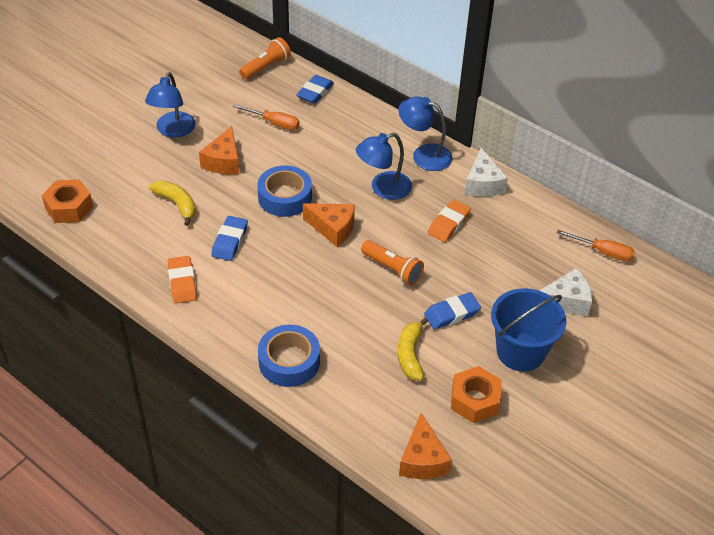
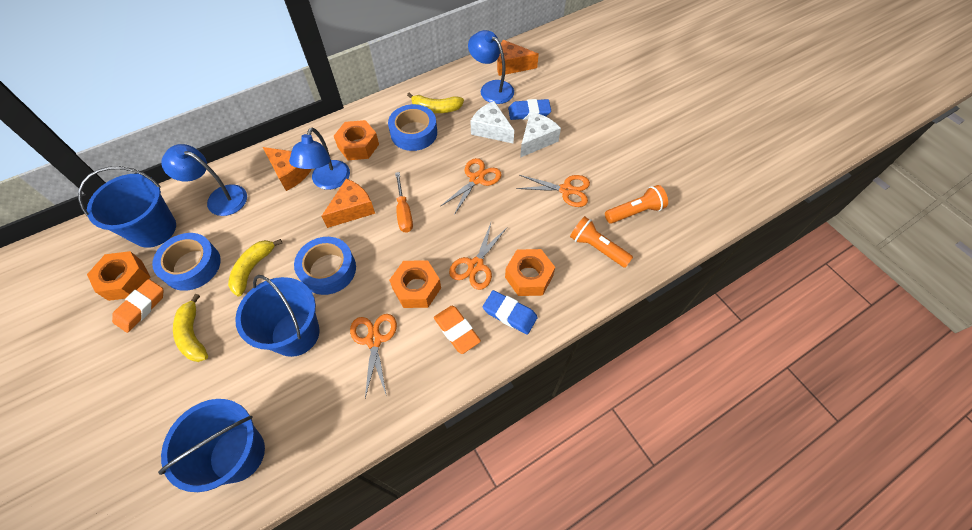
blue bucket: [491,288,566,372] = 1 -> [78,166,176,248] [158,399,265,492] [235,275,320,357] = 3
blue eraser: [211,216,248,261] [296,75,334,104] [424,292,481,330] = 3 -> [483,290,538,334] [508,99,551,120] = 2
blue tape: [258,165,312,217] [258,325,320,387] = 2 -> [152,233,221,291] [294,237,356,295] [388,104,437,151] = 3
orange nut: [42,179,93,223] [451,366,502,423] = 2 -> [87,251,150,301] [334,120,379,160] [389,260,441,308] [505,249,555,296] = 4
orange scissors: none = 0 -> [350,314,397,398] [440,158,502,215] [449,223,507,290] [517,175,590,207] = 4
orange screwdriver: [233,104,300,130] [557,230,635,262] = 2 -> [395,172,413,233] = 1
yellow banana: [149,180,196,226] [398,317,428,381] = 2 -> [173,294,208,362] [228,239,282,296] [407,92,464,113] = 3

